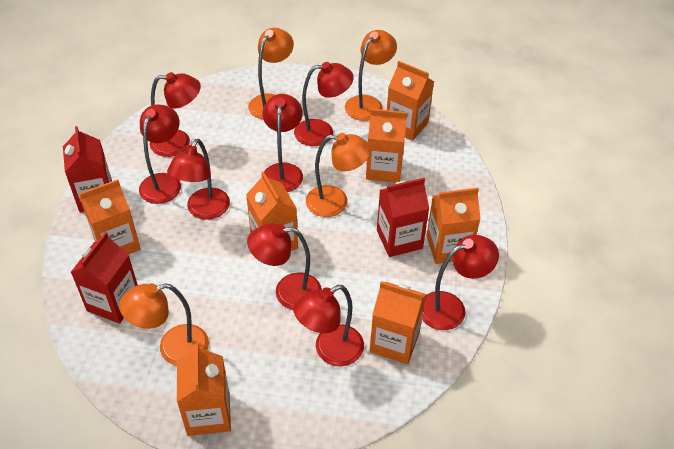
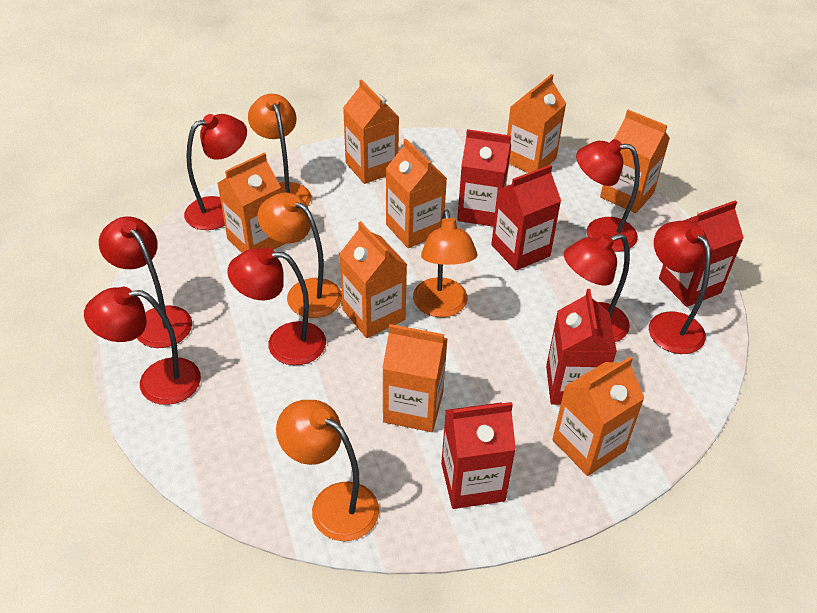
orange carton: [79,179,141,254] [177,343,231,436] [246,172,298,251] [366,109,407,183] [370,281,426,364] [387,61,434,141] [427,188,480,264] = 7 -> [217,153,286,253] [340,221,407,338] [343,79,399,184] [382,324,448,432] [386,139,447,248] [507,74,566,173] [552,356,644,476] [600,110,670,213] = 8
red carton: [63,126,112,213] [71,232,138,324] [377,178,429,257] = 3 -> [441,402,516,509] [457,129,511,227] [491,165,561,271] [546,289,617,405] [659,200,744,307] = 5
red lamp: [139,104,181,204] [150,72,201,157] [167,139,230,220] [247,224,322,310] [262,94,303,192] [293,285,364,366] [294,62,354,146] [422,235,499,330] = 8 -> [84,287,201,405] [99,216,192,348] [184,114,247,230] [227,247,326,365] [564,233,630,342] [576,139,640,252] [649,221,711,354] = 7

